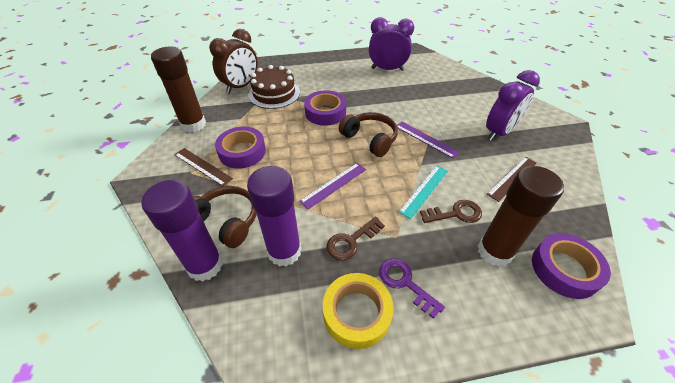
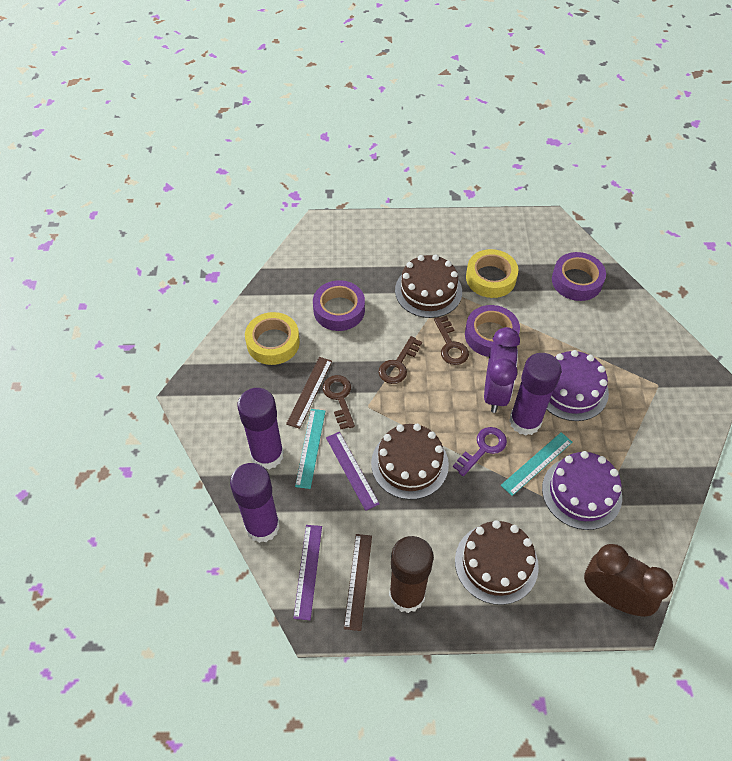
brown cake: [248,65,300,109] = 1 -> [371,424,449,500] [395,254,462,318] [455,520,539,605] = 3
brown glue stick: [151,46,206,133] [478,166,564,267] = 2 -> [389,536,434,613] = 1
brown headphones: [193,186,257,248] [339,112,398,157] = 2 -> none = 0
brown key: [326,216,385,260] [420,200,482,223] = 2 -> [322,375,355,429] [379,336,422,384] [434,316,469,365] = 3
purple cake: none = 0 -> [542,451,622,530] [546,350,609,421] = 2
purple clock: [369,17,414,71] [486,70,540,141] = 2 -> [484,327,520,413] = 1
purple glue stick: [141,180,223,282] [247,166,301,267] = 2 -> [230,463,280,543] [237,388,284,470] [509,353,562,435] = 3
turquoise ruler: [399,165,448,219] = 1 -> [295,409,325,489] [501,432,572,496] = 2
yellow tape: [323,273,393,349] = 1 -> [245,312,300,365] [466,249,518,298] = 2

